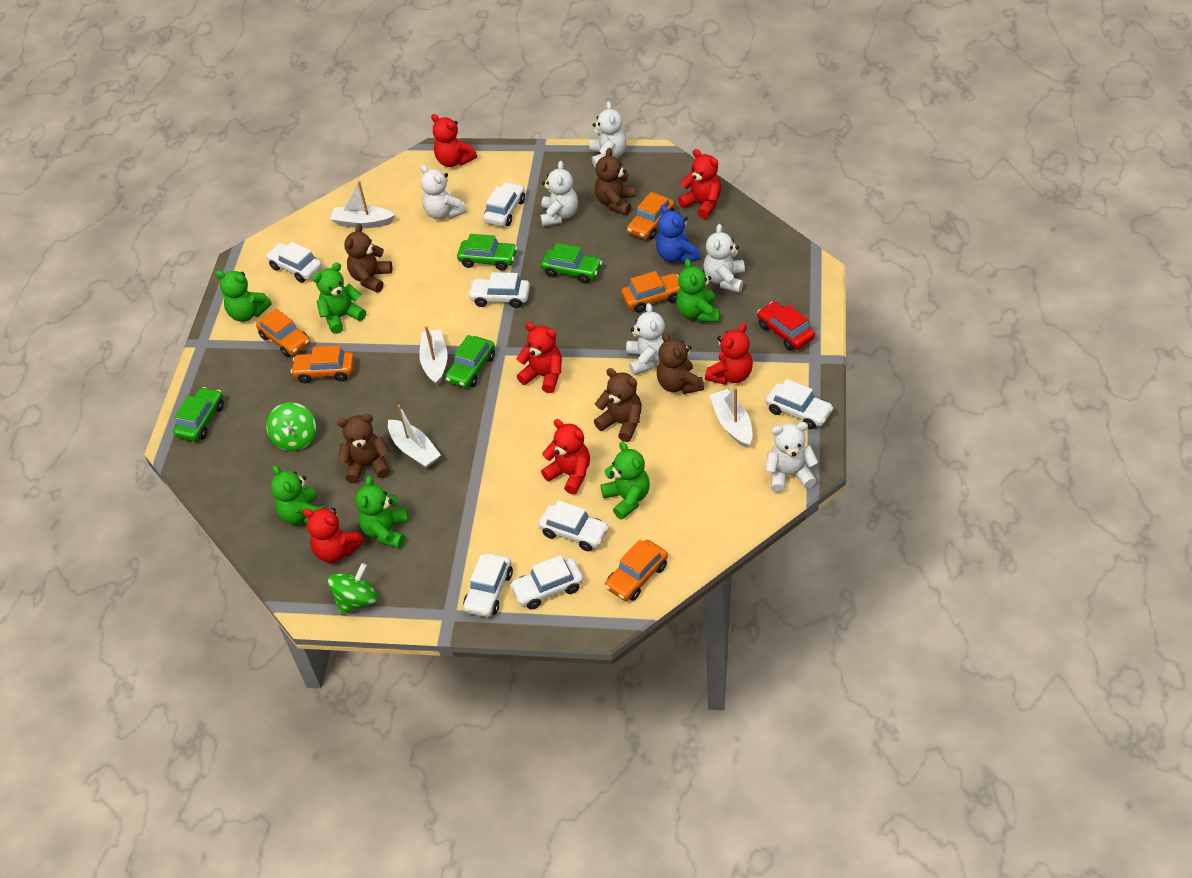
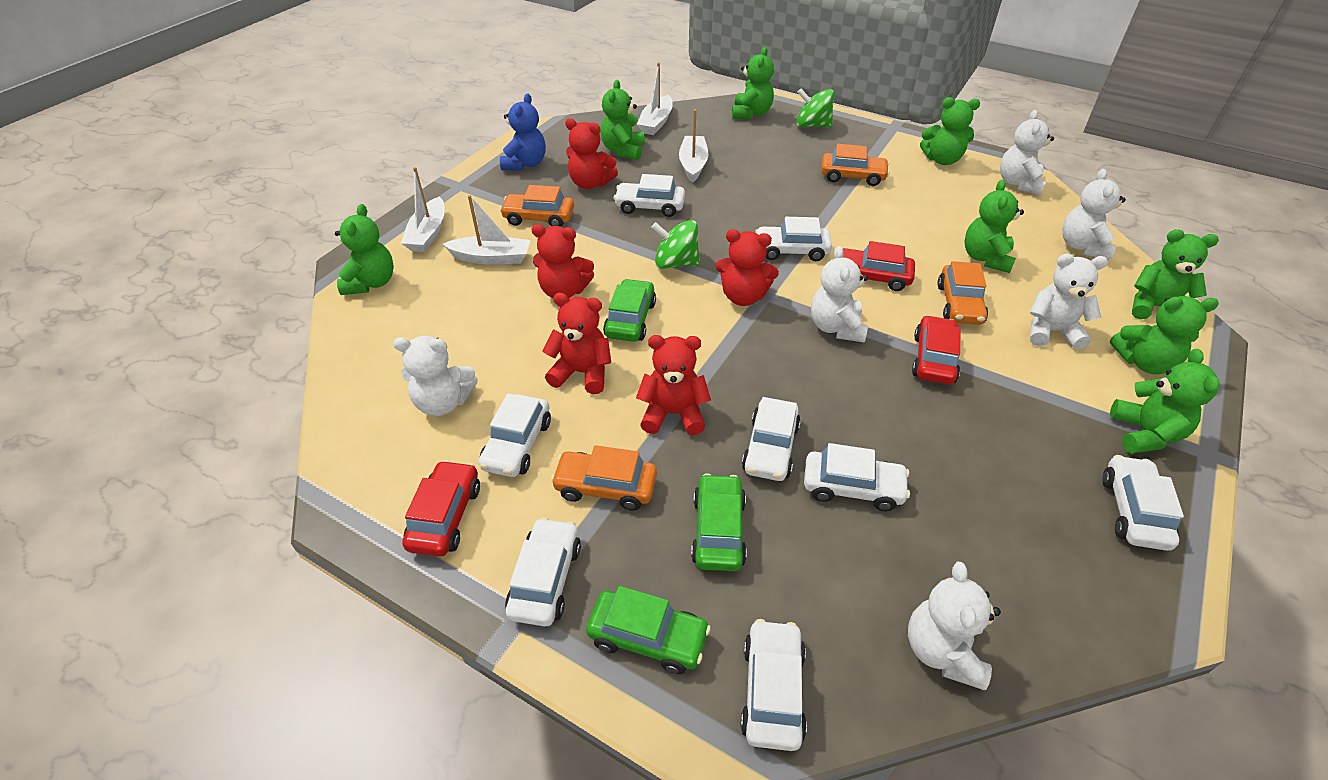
brown teddy bear: [337,414,390,483] [344,224,392,293] [594,368,642,442] [595,148,635,215] [657,332,704,394] = 5 -> none = 0
green car: [173,387,224,441] [445,335,495,388] [457,234,518,271] [541,243,603,284] = 4 -> [586,586,711,674] [603,279,656,342] [691,473,747,571] = 3
green teddy bear: [215,270,272,322] [271,465,325,525] [312,262,366,334] [355,476,409,548] [600,441,650,520] [676,259,719,322] = 6 -> [335,204,394,295] [601,80,645,160] [732,47,774,119] [920,97,980,165] [964,180,1024,273] [1110,296,1219,374] [1110,349,1219,454] [1132,229,1219,319] = 8
orange car: [256,308,310,357] [291,345,354,383] [605,540,668,601] [621,271,680,313] [627,192,675,240] = 5 -> [500,185,574,227] [551,445,657,510] [821,144,890,186] [937,261,988,325] = 4
red car: [757,301,815,350] = 1 -> [402,460,480,557] [843,241,915,291] [912,315,960,384] = 3
red teddy bear: [302,507,365,563] [431,114,477,167] [516,322,562,393] [541,419,590,495] [678,149,721,219] [705,323,753,385] = 6 -> [531,224,594,298] [542,293,611,394] [565,118,618,189] [636,335,711,435] [716,229,779,306] = 5
white car: [266,242,322,283] [463,553,513,617] [468,272,530,308] [483,182,525,226] [510,555,583,609] [538,500,609,551] [766,379,834,429] = 7 -> [479,393,551,477] [505,517,581,626] [613,174,685,217] [740,619,807,751] [742,397,801,481] [755,217,832,261] [804,443,910,511] [1102,455,1184,551] = 8

